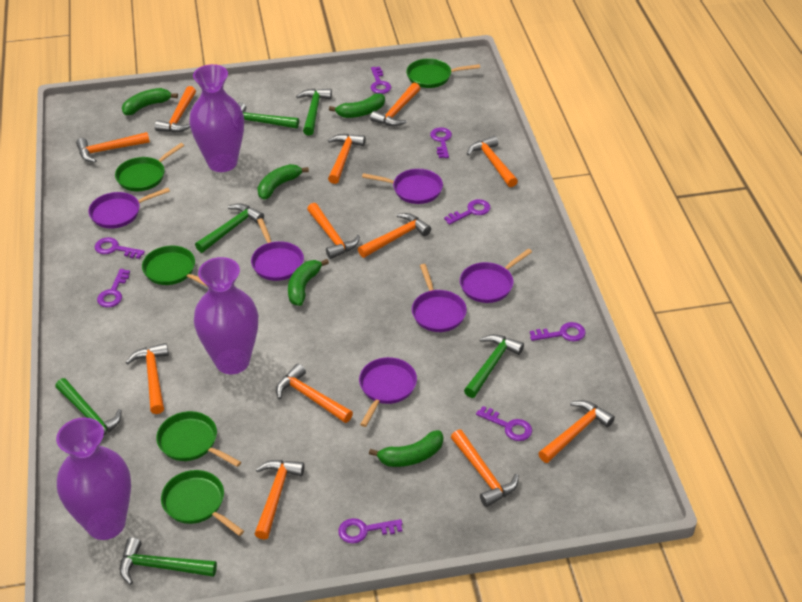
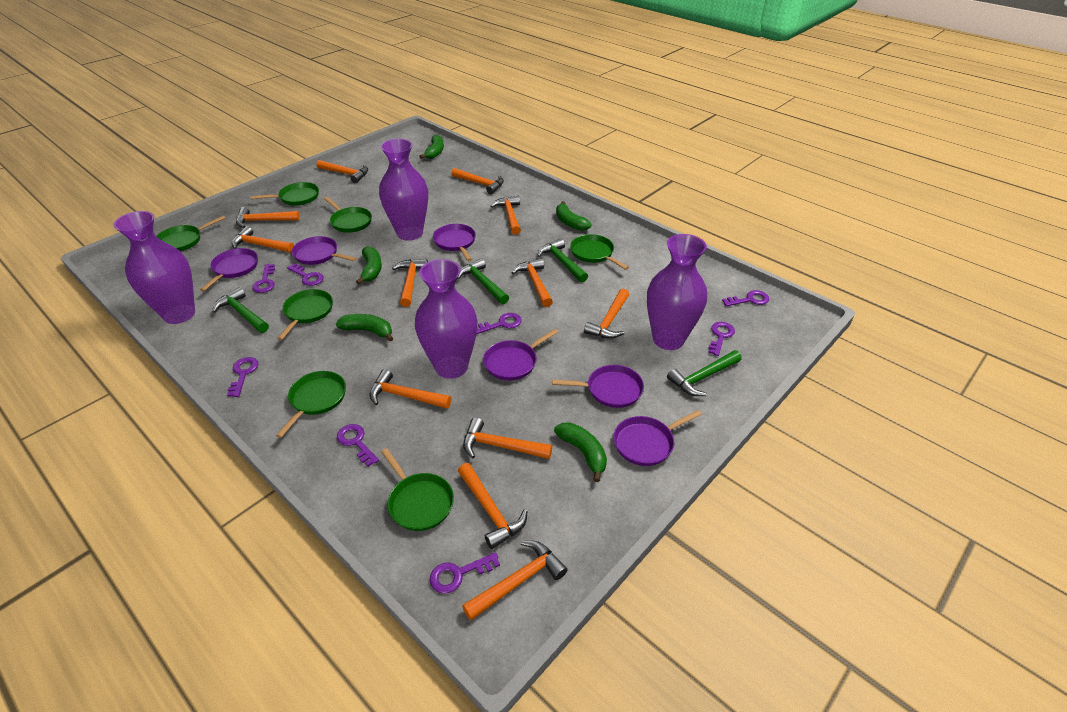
green hammer: [55,378,122,436] [120,537,217,585] [195,203,264,253] [238,102,299,128] [296,88,332,136] [464,334,524,398] = 6 -> [212,287,269,333] [458,258,509,304] [538,239,588,282] [667,350,742,396] = 4
green pan: [115,143,185,191] [142,246,207,287] [156,411,241,467] [161,470,244,536] [406,58,480,88] = 5 -> [157,216,225,251] [251,182,319,205] [276,371,346,438] [277,289,333,340] [324,197,372,233] [381,448,454,531] [570,234,629,270] = 7
purple vase: [56,417,131,540] [189,64,244,172] [194,257,258,374] = 3 -> [113,211,195,324] [379,138,428,241] [415,259,478,379] [647,234,707,350] = 4

